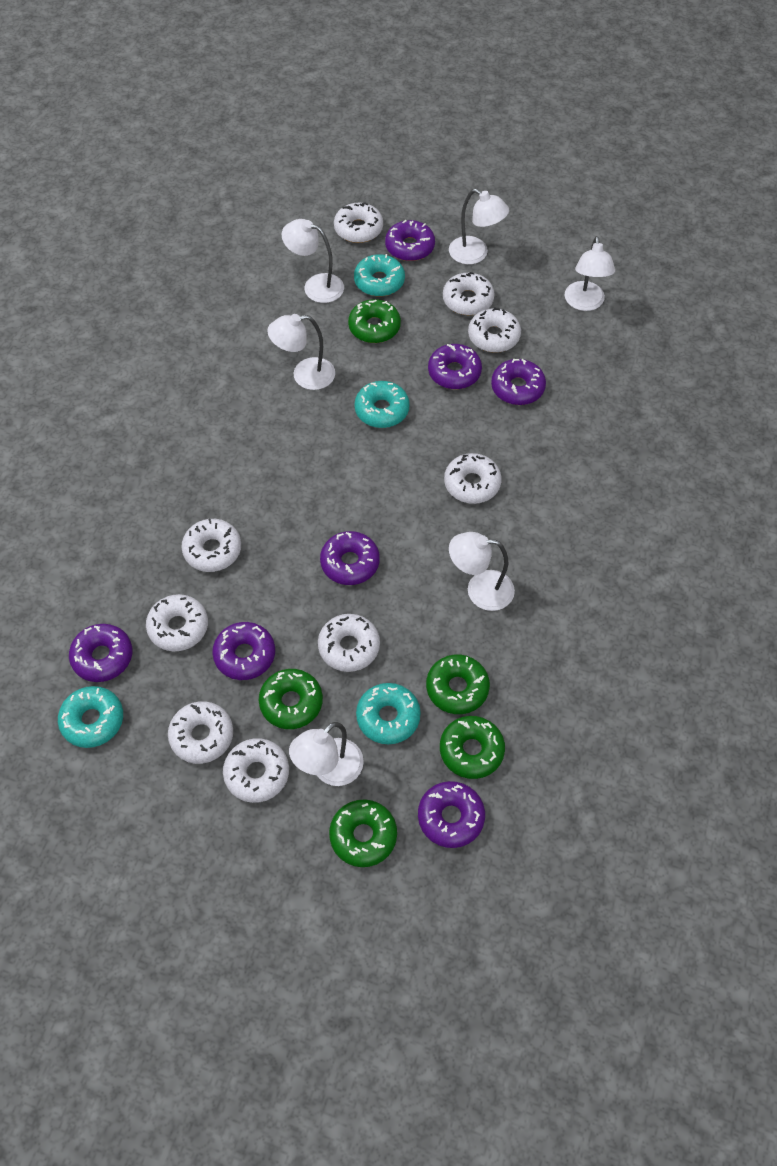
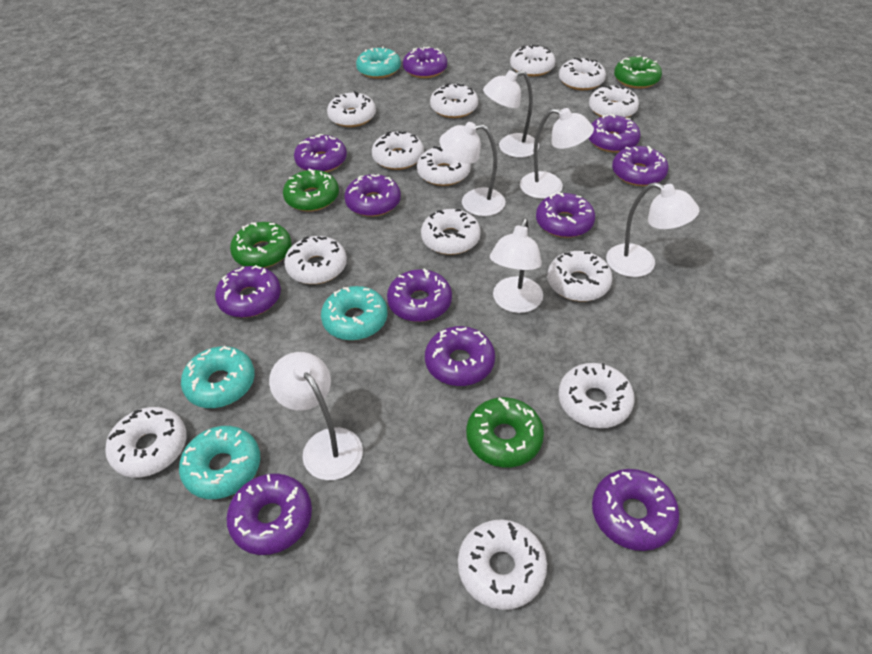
green donut: [259,669,323,729] [329,799,397,867] [348,299,401,343] [426,655,490,714] [440,716,505,779] = 5 -> [230,222,292,268] [283,169,339,212] [466,397,544,468] [614,55,662,89] = 4
purple donut: [69,624,132,682] [212,622,275,680] [320,531,380,585] [385,220,435,261] [418,781,485,848] [428,344,482,389] [491,358,546,405] = 7 -> [215,265,281,318] [226,473,312,555] [294,134,347,172] [344,174,401,217] [387,268,452,322] [403,47,447,78] [425,326,495,386] [536,193,595,238] [589,114,641,153] [592,469,680,551] [612,146,669,186] = 11
white donut: [146,594,208,651] [168,701,233,764] [181,519,241,572] [223,738,289,803] [318,614,380,672] [334,202,383,243] [443,272,495,315] [444,453,502,504] [468,308,521,353] = 9 -> [105,407,187,477] [284,236,347,284] [327,91,376,127] [372,131,424,170] [417,146,471,186] [421,209,481,255] [430,83,478,118] [458,519,547,610] [510,45,555,76] [547,251,613,301] [558,363,635,428] [559,58,606,90] [589,85,639,118] = 13

